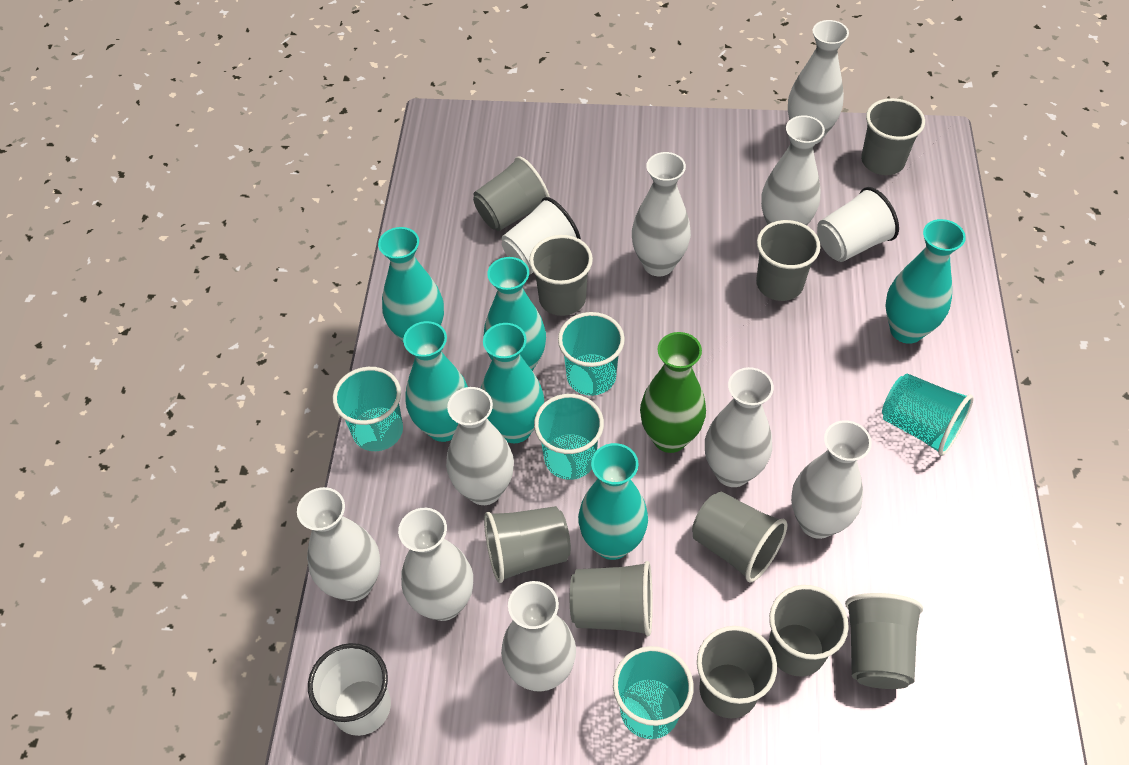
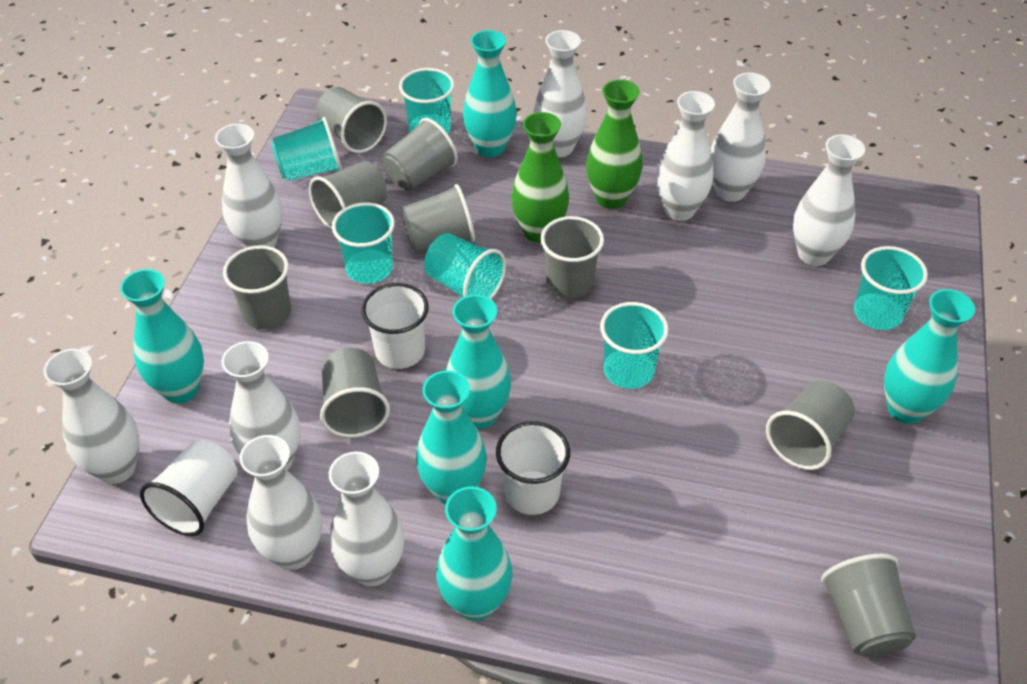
green vase: [640,332,706,453] = 1 -> [511,112,569,243] [586,80,643,209] = 2
grey cup: [473,156,550,231] [484,506,571,583] [529,235,593,316] [570,561,653,636] [692,492,787,583] [697,626,777,718] [756,220,820,301] [768,585,849,676] [845,593,923,689] [861,98,925,175] = 10 -> [223,245,291,329] [309,161,387,230] [316,87,387,153] [320,348,390,438] [382,118,458,191] [401,184,475,252] [541,216,604,298] [766,380,855,470] [821,554,916,657] = 9
turquoise cup: [333,367,403,451] [534,394,604,480] [558,312,625,396] [613,646,694,739] [882,374,974,456] = 5 -> [271,117,342,181] [332,202,395,284] [399,68,455,134] [424,233,506,299] [600,302,669,389] [854,246,928,330] = 6

